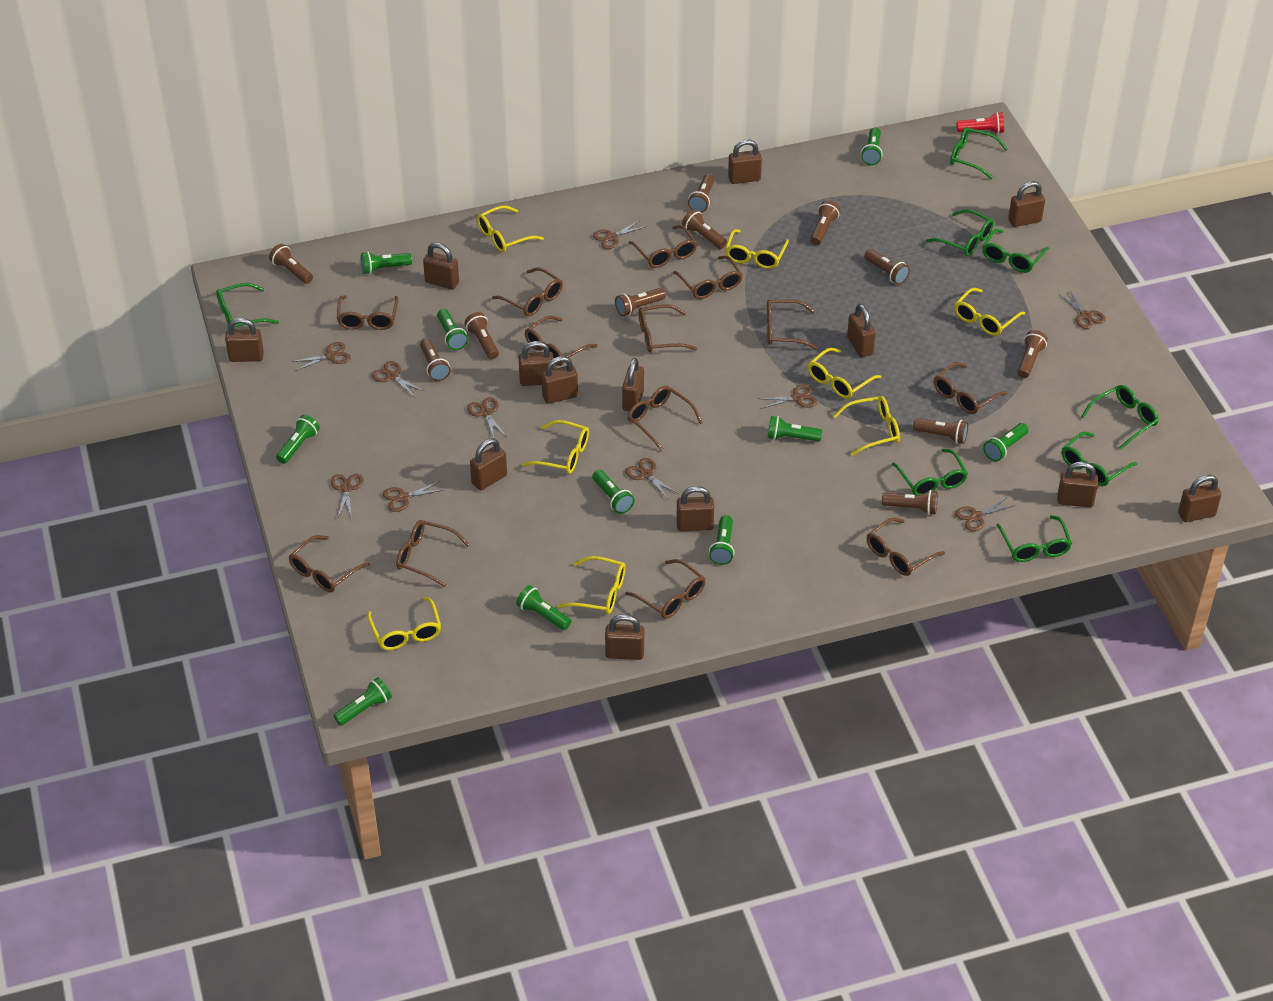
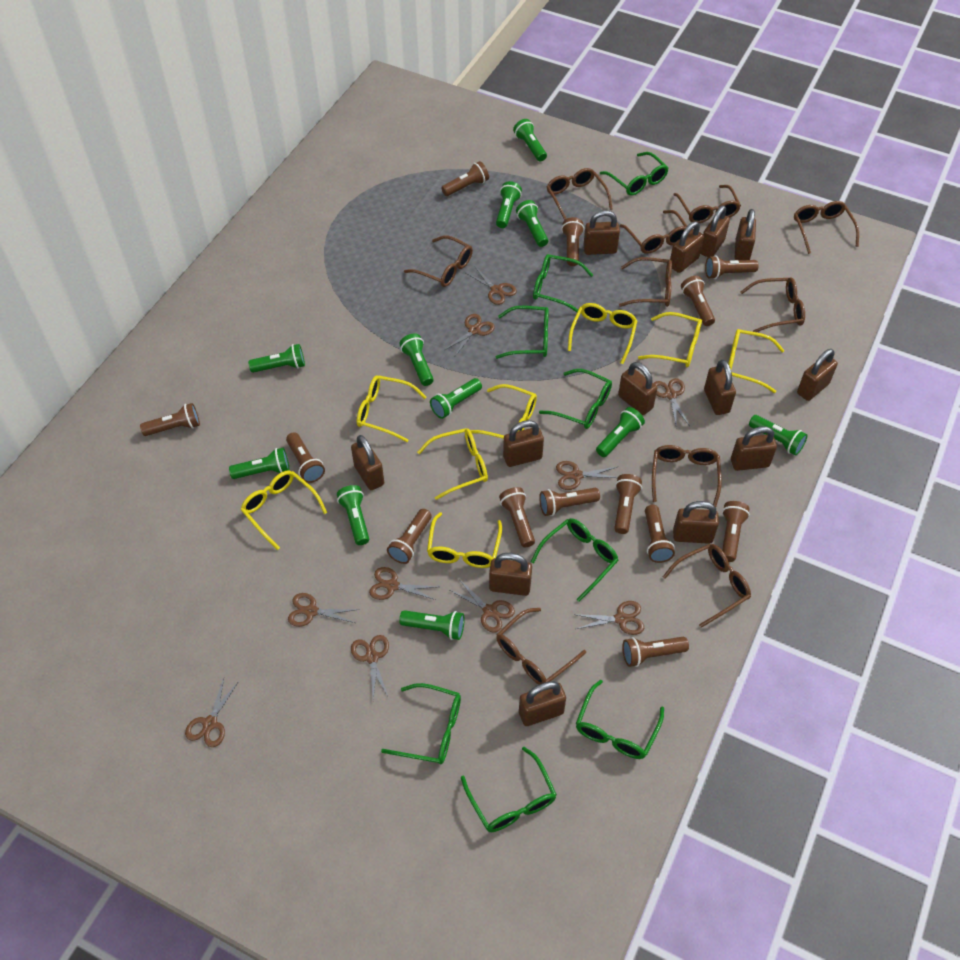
brown flashlight: [269,244,313,284] [420,338,450,381] [465,312,499,359] [615,288,666,316] [682,209,727,249] [688,174,714,213] [810,200,840,245] [864,249,910,284] [882,490,938,515] [913,418,968,444] [1017,330,1048,378] = 11 -> [140,403,200,436] [286,432,325,483] [387,509,431,564] [441,161,489,196] [499,487,535,547] [539,488,600,516] [561,217,584,266] [614,474,642,534] [622,637,689,667] [645,505,675,563] [681,276,715,326] [705,255,759,279] [722,501,750,562] = 13
brown glasses: [289,535,370,593] [337,295,399,330] [396,520,470,587] [492,267,563,316] [525,316,598,366] [625,559,706,619] [627,386,702,451] [628,225,697,268] [639,304,697,353] [673,256,743,299] [767,299,817,349] [867,518,945,576] [934,362,1007,414] = 13 -> [404,235,473,287] [496,608,586,685] [547,168,613,220] [619,210,687,254] [619,257,672,307] [652,445,722,507] [663,544,751,628] [673,185,741,223] [741,277,805,332] [794,201,859,254] = 10
green flashlight: [276,415,320,464] [333,677,392,726] [361,251,412,274] [437,309,468,350] [516,585,571,630] [592,470,635,514] [709,515,734,565] [768,416,822,442] [861,127,883,165] [983,423,1029,462] = 10 -> [229,448,290,479] [248,344,305,373] [337,485,369,545] [399,333,434,386] [399,610,465,640] [430,378,482,419] [496,181,522,228] [513,119,547,161] [516,200,548,247] [596,407,645,457] [749,415,808,456] = 11
red flashlight: [956,112,1004,134] = 1 -> none = 0

